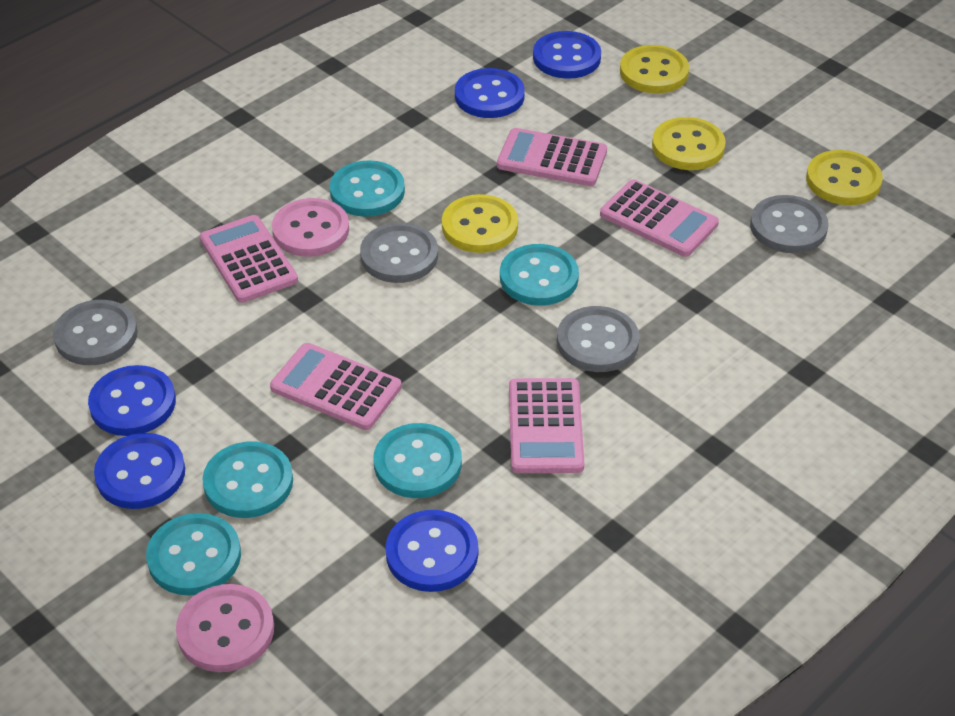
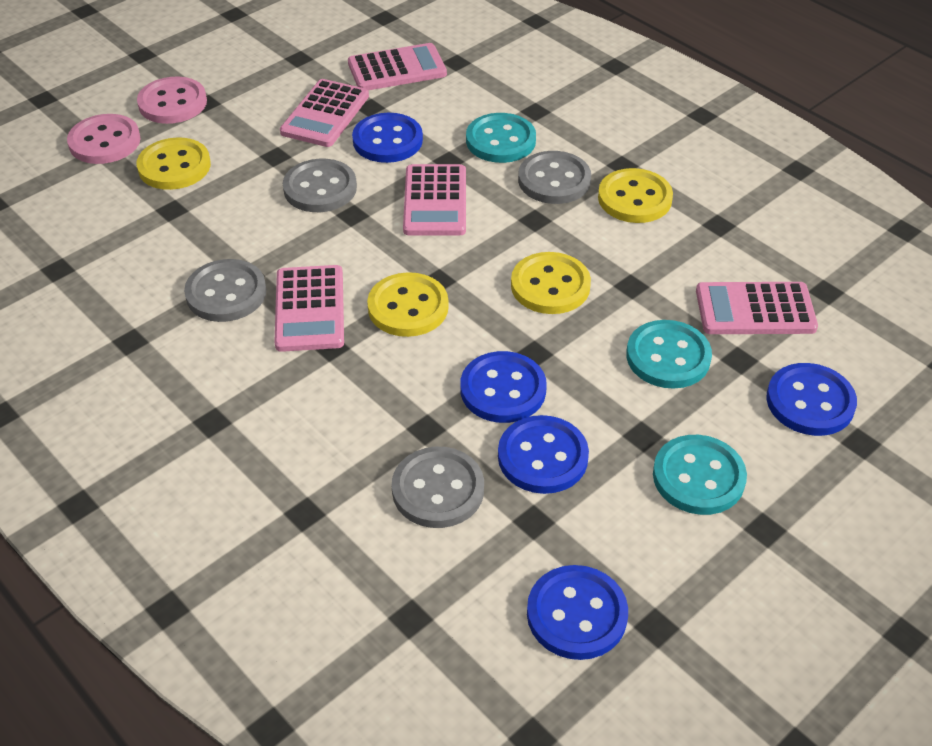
turquoise button: [146,513,241,596] [202,441,293,518] [330,160,405,217] [374,423,462,498] [500,244,579,306] = 5 -> [466,113,536,163] [626,320,712,389] [653,435,747,515] = 3

